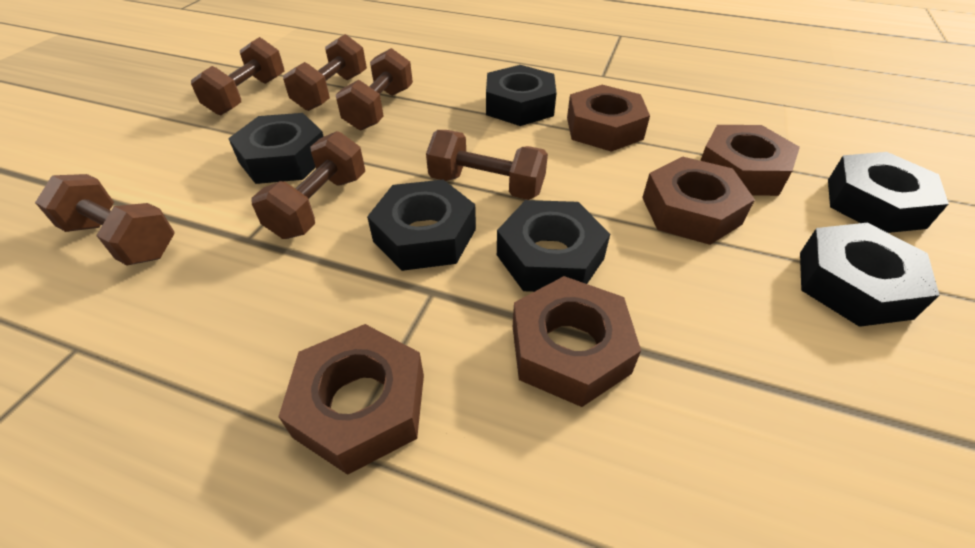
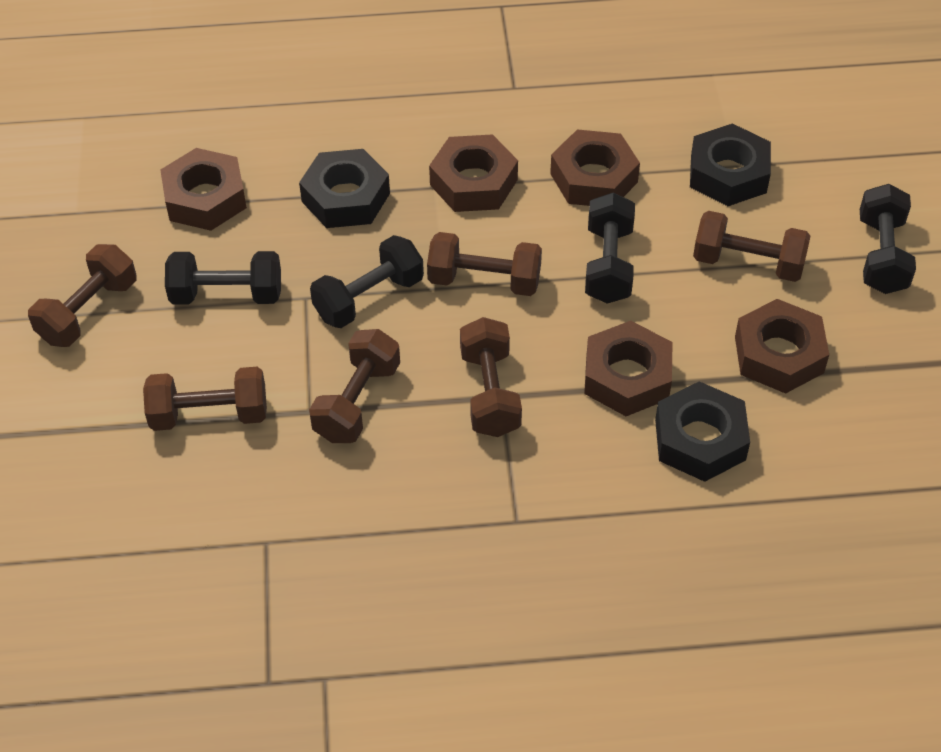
black dumbbell: none = 0 -> [165,251,281,305] [310,235,424,328] [585,193,635,304] [860,184,916,294] = 4
black nut: [228,113,324,184] [367,180,476,271] [486,65,556,126] [497,200,610,292] [800,223,939,327] [828,152,949,233] = 6 -> [299,149,390,228] [655,381,750,482] [690,123,771,206] = 3

